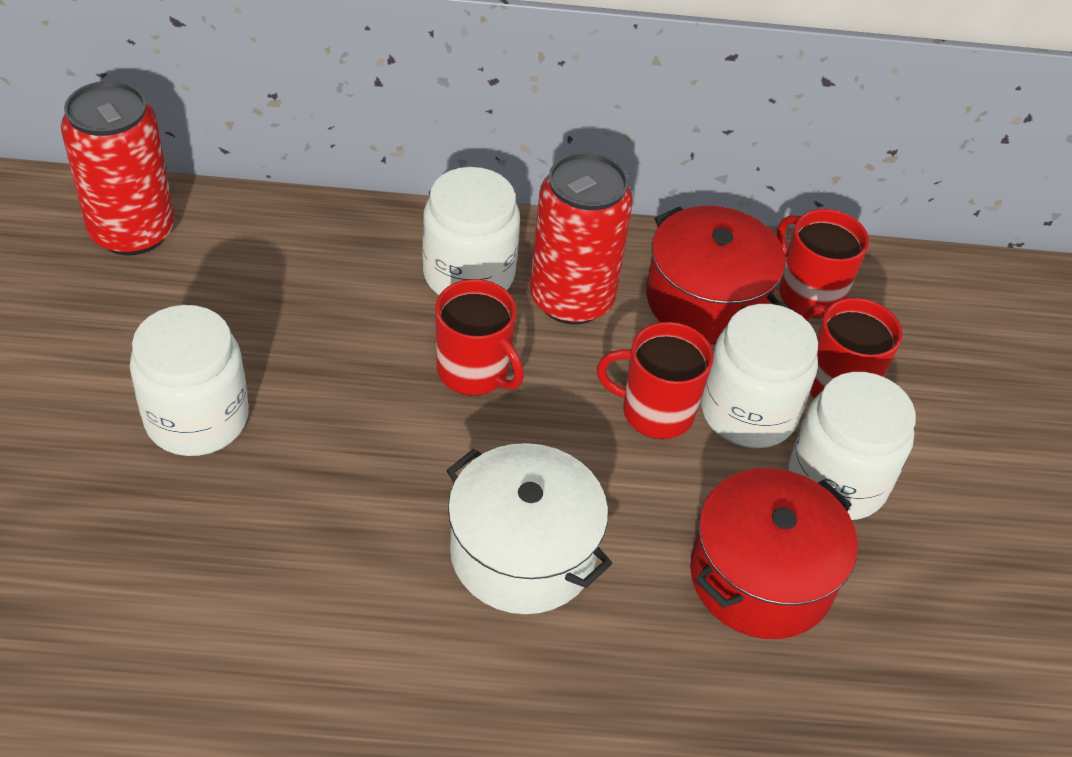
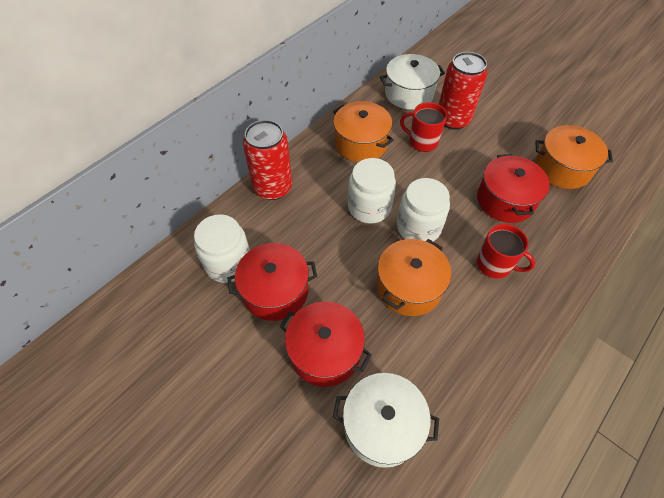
orange pot: none = 0 -> [333,101,394,162] [377,239,451,316] [535,125,613,189] = 3
red mug: [435,279,524,396] [597,322,713,439] [776,209,869,318] [801,298,903,398] = 4 -> [400,102,447,152] [477,224,535,279] = 2
red pot: [646,206,785,344] [690,468,858,639] = 2 -> [227,243,317,321] [279,302,372,387] [477,154,550,223] = 3
white jar: [130,305,249,456] [422,167,520,295] [701,304,818,448] [788,372,916,520] = 4 -> [194,214,250,283] [348,158,396,224] [397,178,450,241] = 3
white pot: [446,443,612,614] = 1 -> [333,373,439,468] [380,54,445,110] = 2

